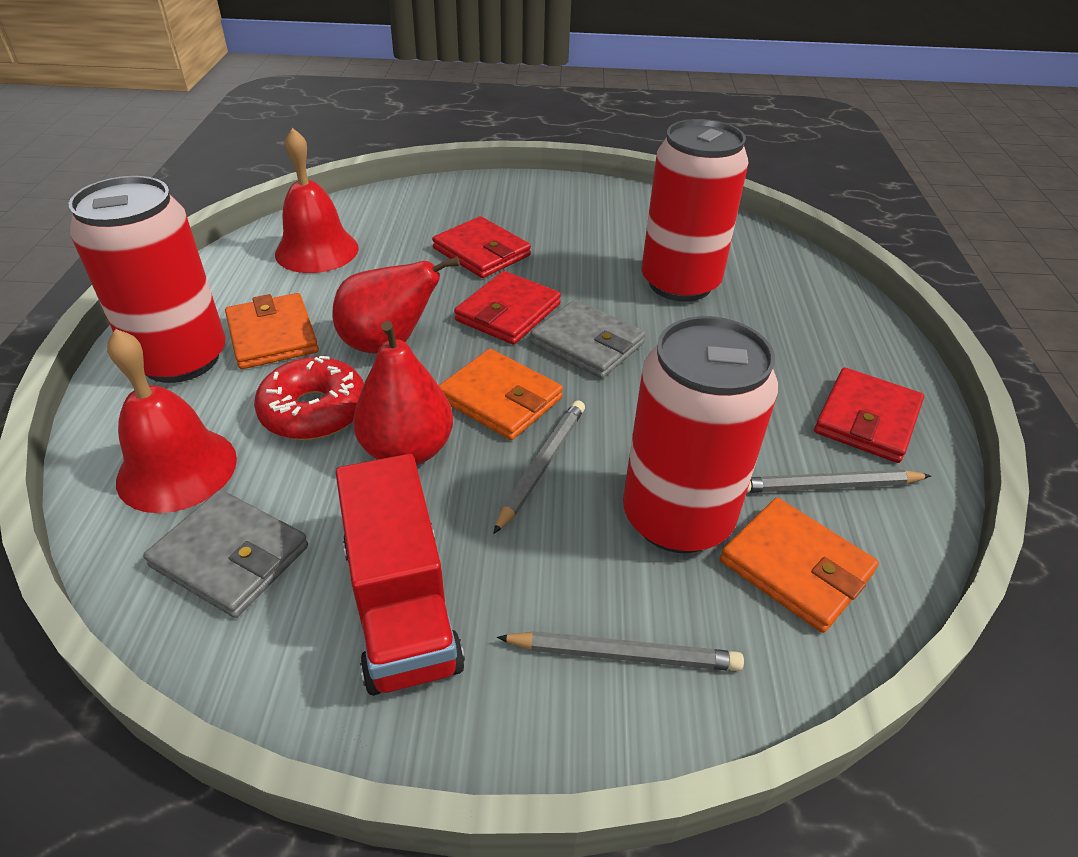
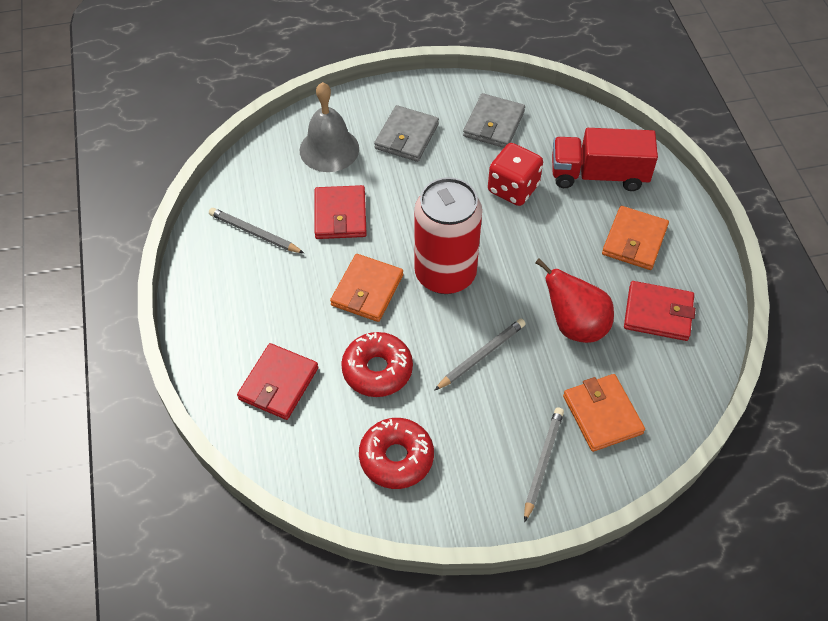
grey bell: none = 0 -> [300,82,359,172] = 1
red bell: [107,329,237,513] [275,128,359,273] = 2 -> none = 0
red can: [69,176,226,383] [623,316,778,553] [641,119,749,302] = 3 -> [414,177,482,294] = 1
red dice: none = 0 -> [488,143,543,206] = 1
red donut: [254,356,364,440] = 1 -> [341,332,413,397] [359,418,434,489] = 2
red pear: [332,257,460,354] [353,321,453,466] = 2 -> [535,258,614,343] = 1

